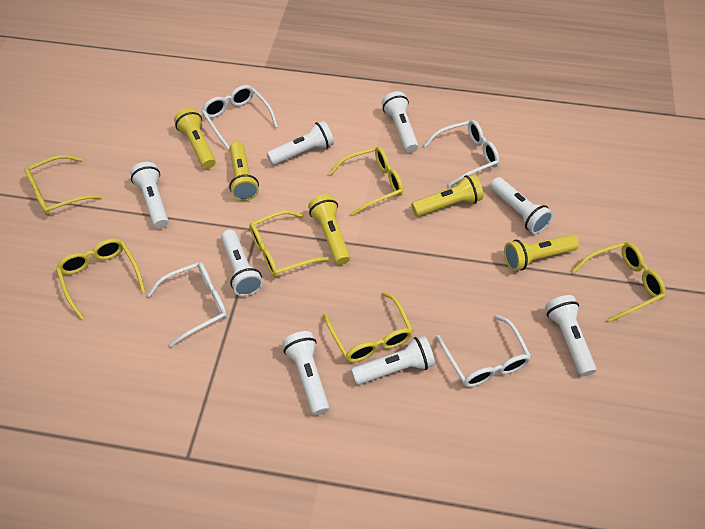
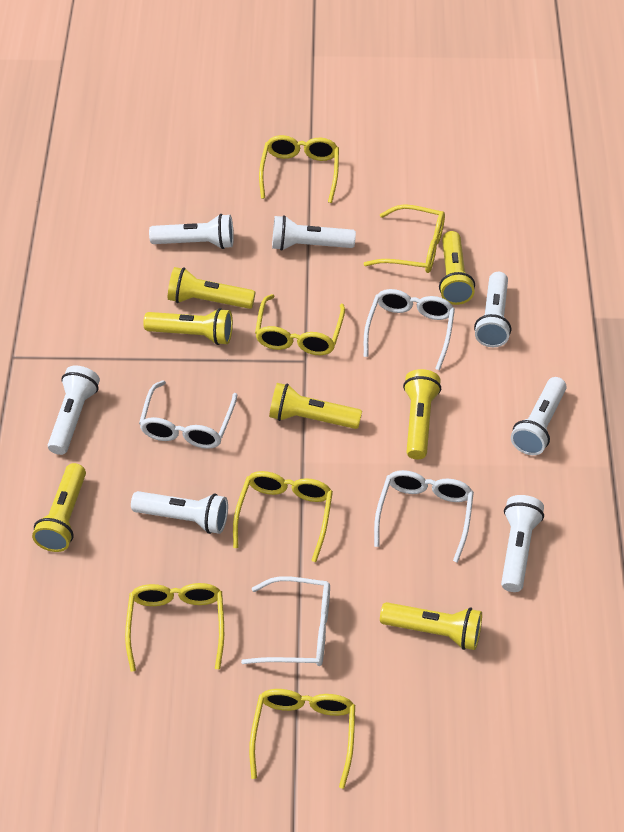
white flashlight: [130,162,169,228] [221,230,263,296] [267,121,334,165] [282,331,329,415] [351,335,435,385] [382,91,418,153] [490,177,553,234] [545,295,596,376] = 8 -> [48,365,100,455] [131,491,228,534] [149,214,234,249] [272,215,356,251] [474,272,511,347] [501,495,544,592] [511,377,567,455] = 7
yellow flashlight: [174,108,216,169] [229,142,259,201] [308,194,350,265] [411,174,483,217] [504,234,579,271] = 5 -> [32,463,86,552] [143,308,233,345] [168,267,255,309] [269,383,362,429] [380,602,482,650] [403,369,441,459] [439,231,475,305] = 7

